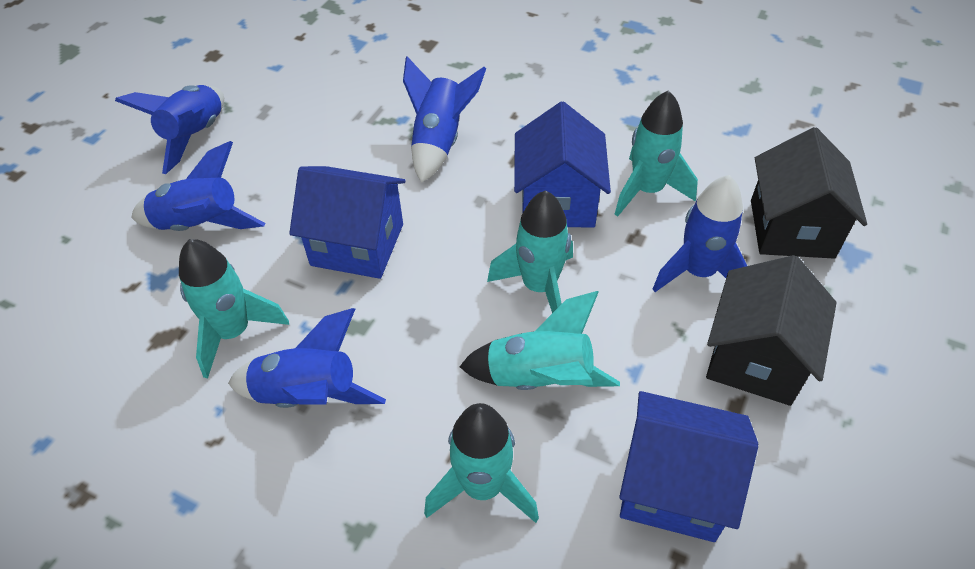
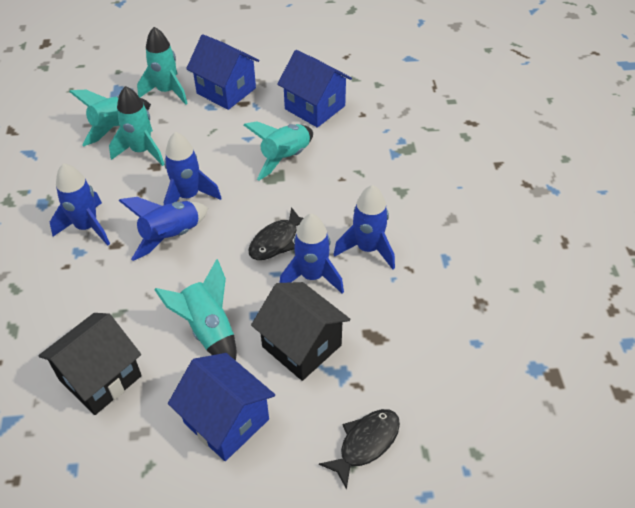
black fish: none = 0 -> [248,207,303,260] [319,409,400,490] = 2

